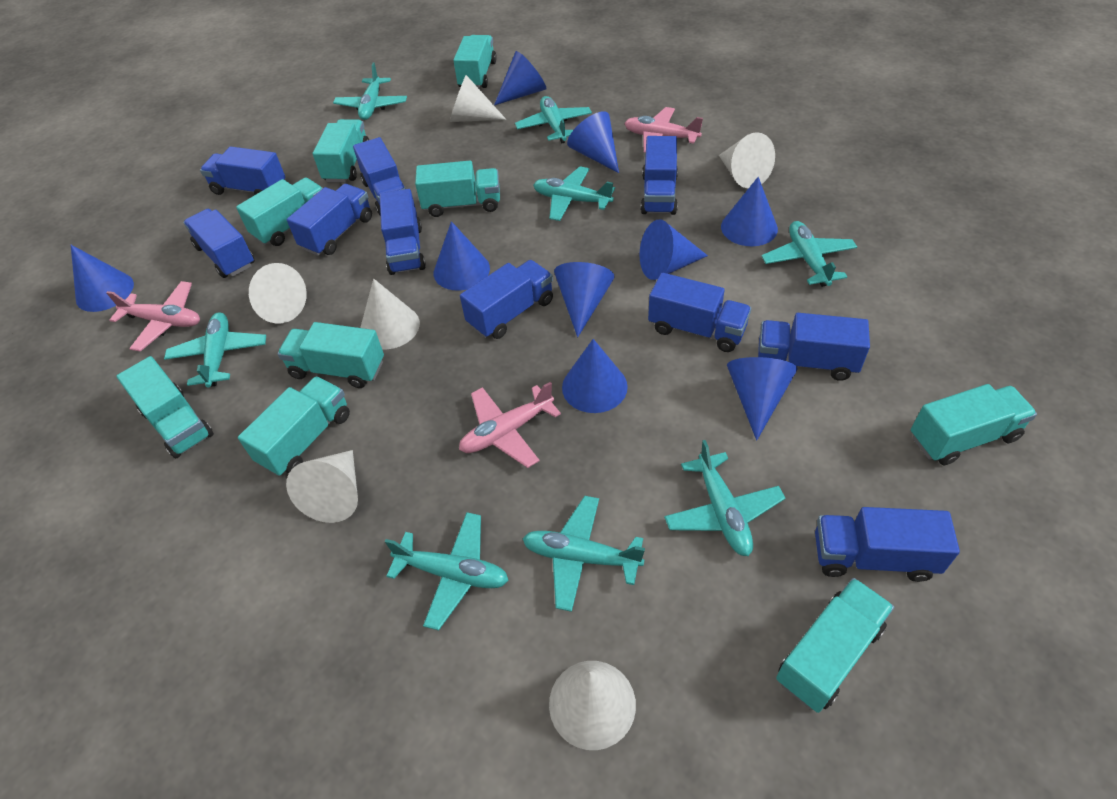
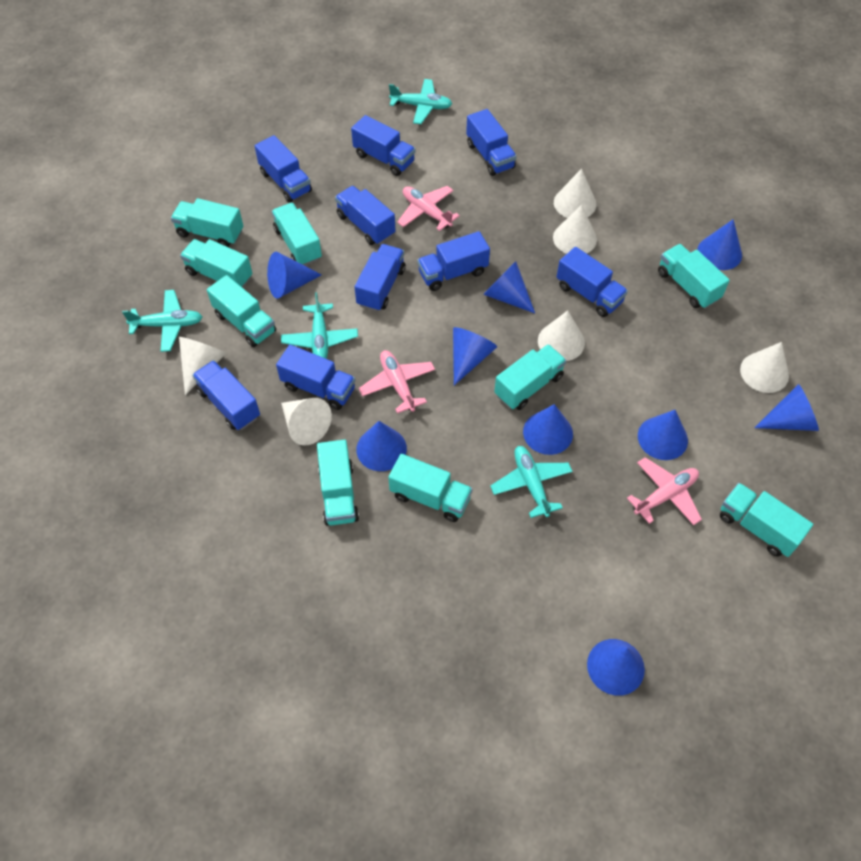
blue truck: [183,209,255,278] [200,146,285,195] [287,184,372,256] [353,137,406,216] [380,189,426,275] [460,260,553,339] [641,136,678,215] [648,273,752,352] [758,313,870,381] [815,507,960,582] = 10 -> [192,360,260,430] [255,135,312,203] [276,345,355,410] [335,186,396,245] [351,115,415,176] [355,244,406,312] [417,231,490,291] [466,109,517,176] [557,247,628,317] = 9
turquoise plane: [164,312,266,388] [333,63,407,120] [385,512,509,630] [515,96,592,143] [523,496,645,612] [533,166,615,221] [664,440,785,556] [762,221,857,287] = 8 -> [122,290,202,352] [281,292,358,359] [389,79,452,124] [490,446,573,518] = 4

